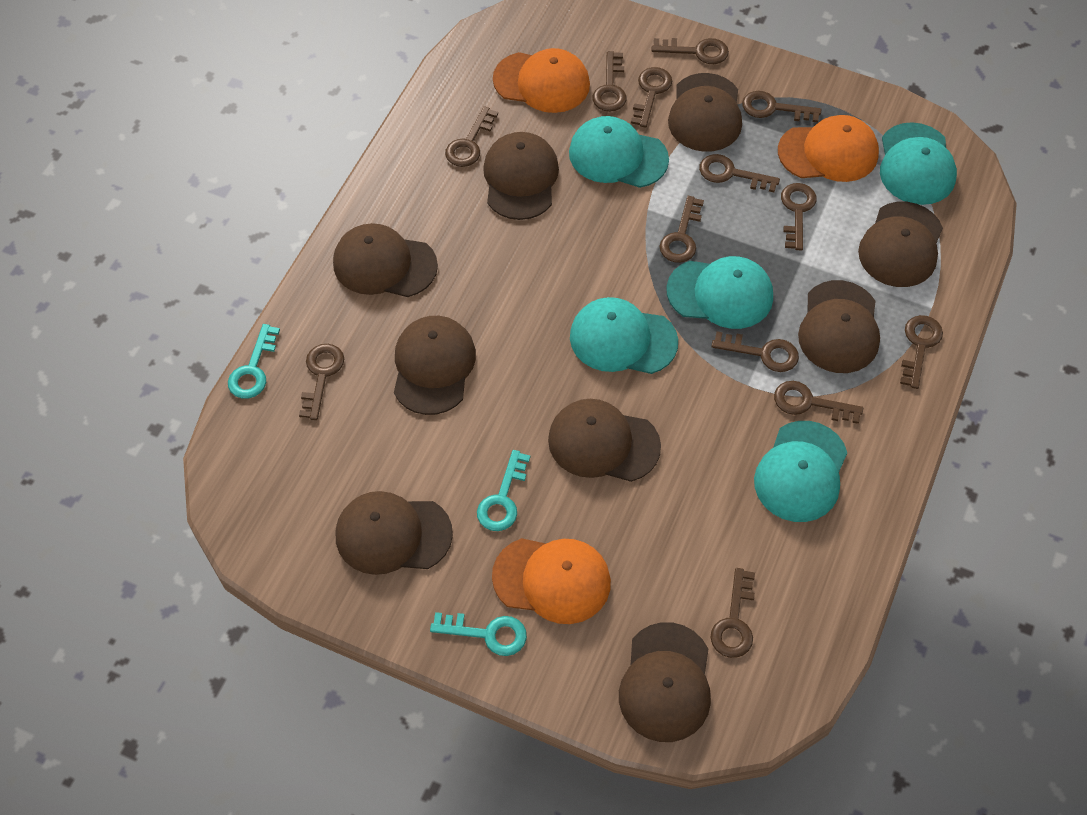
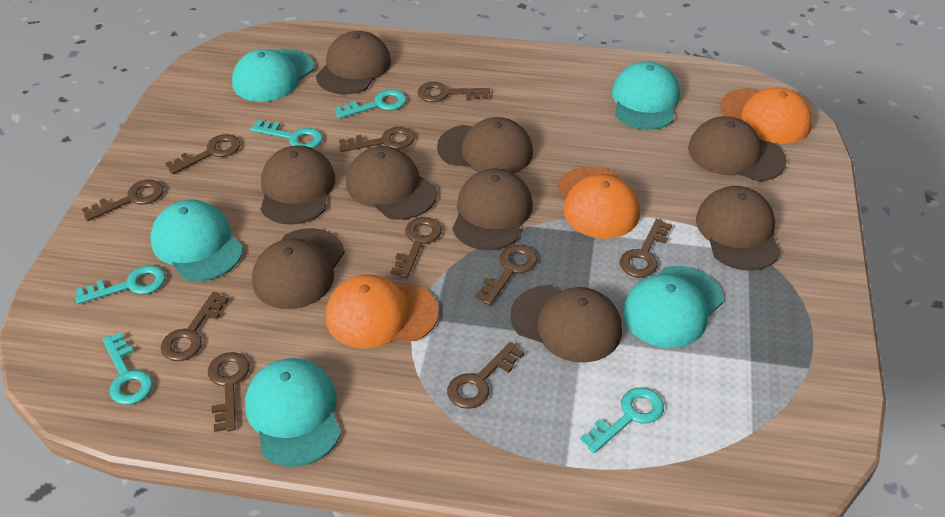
brown key: [299,344,344,420] [445,106,498,167] [592,51,627,112] [631,67,672,128] [652,38,729,64] [660,196,704,263] [699,154,780,192] [710,568,755,658] [712,331,799,372] [742,91,821,123] [774,381,863,424] [781,183,817,251] [900,315,943,389] = 13 -> [82,180,163,221] [161,292,229,361] [165,134,240,174] [208,352,250,432] [339,127,415,152] [391,217,442,278] [418,82,490,102] [447,342,524,409] [475,245,537,305] [620,219,672,278] = 10
turquoise key: [228,324,280,399] [430,612,527,656] [477,450,530,531] = 3 -> [76,265,166,304] [103,332,153,405] [250,120,323,149] [334,89,406,119] [580,387,664,453] = 5

